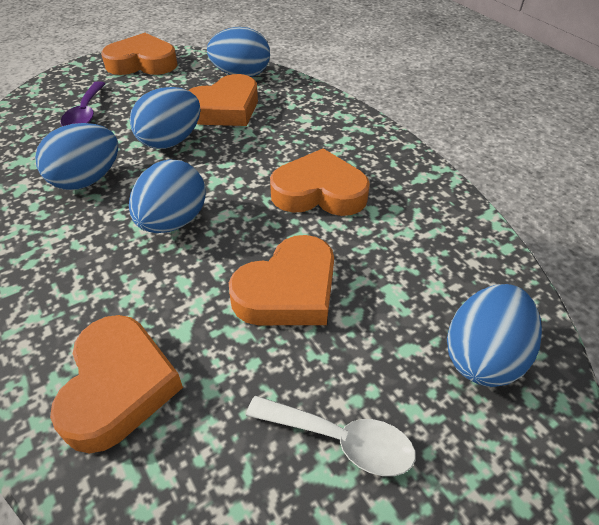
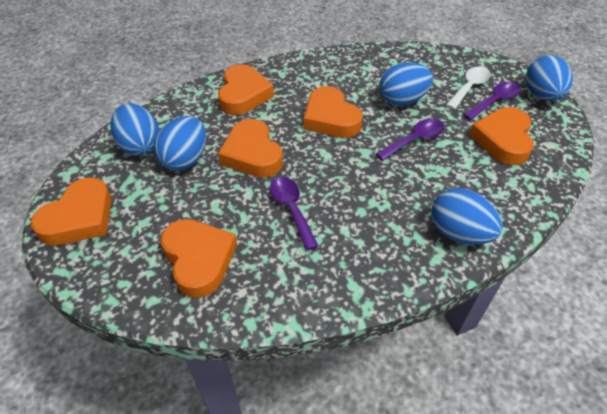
orange heart: [50,315,183,453] [101,33,178,75] [188,74,258,126] [229,235,334,325] [270,148,370,216] = 5 -> [31,178,112,245] [160,219,237,298] [218,64,274,115] [218,119,283,178] [303,86,363,138] [469,107,534,165] = 6
purple spoon: [61,81,106,126] = 1 -> [270,176,319,250] [376,119,445,161] [463,82,521,120] = 3

